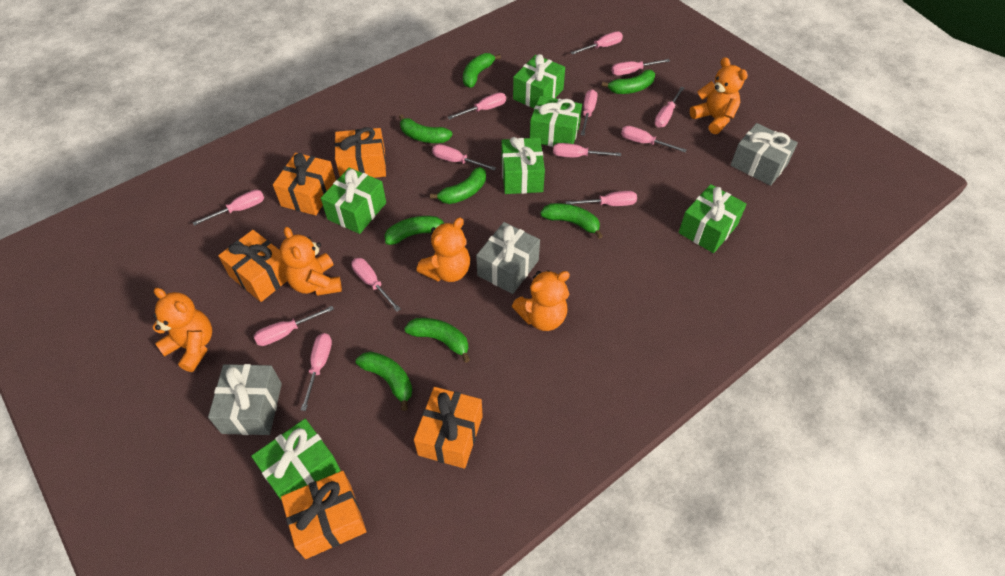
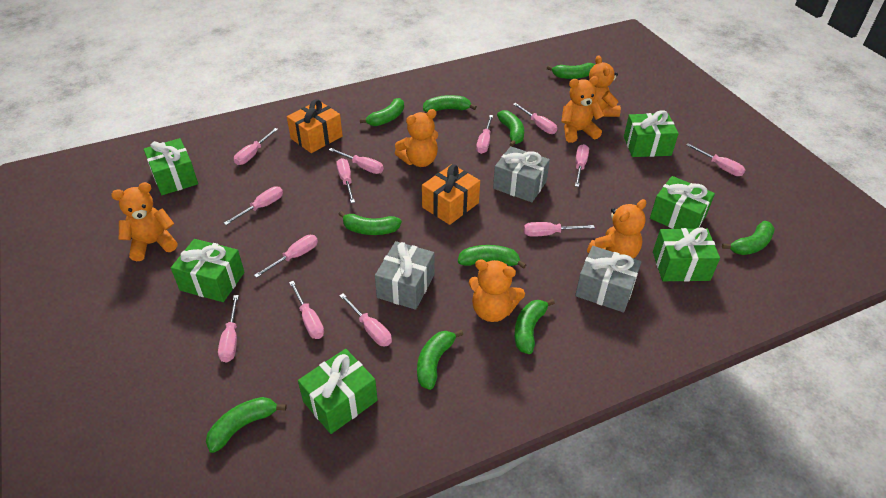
green banana: [356,352,413,411] [385,216,444,245] [399,114,453,143] [404,318,470,363] [430,167,486,204] [463,53,501,88] [540,203,603,239] [602,70,655,94] = 8 -> [206,397,287,453] [338,211,402,235] [360,98,404,126] [417,330,463,390] [423,95,477,112] [458,245,526,269] [497,110,524,147] [514,299,555,354] [547,63,595,79] [722,221,775,255] = 10
orange gift: [218,230,287,302] [273,153,336,216] [281,471,367,559] [334,127,386,178] [414,387,483,469] = 5 -> [287,99,343,153] [422,164,480,225] = 2
orange teddy bear: [152,288,212,372] [280,227,342,296] [417,218,470,282] [512,270,570,331] [690,57,748,134] = 5 -> [111,182,177,261] [395,109,438,167] [469,259,525,322] [561,76,604,143] [587,199,646,258] [589,55,621,117] = 6

